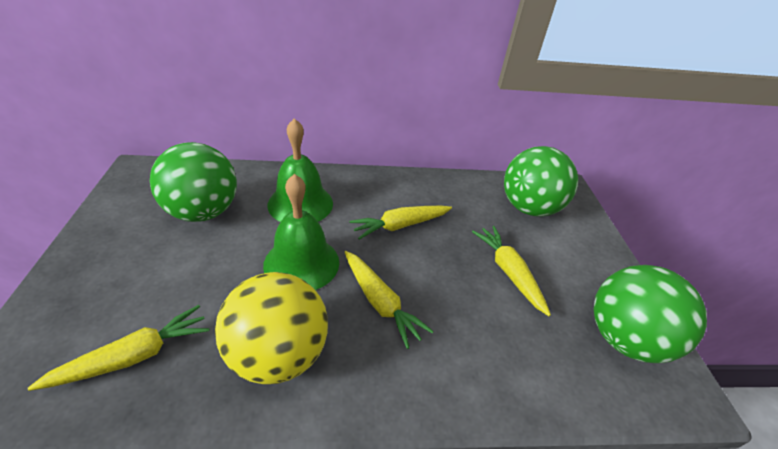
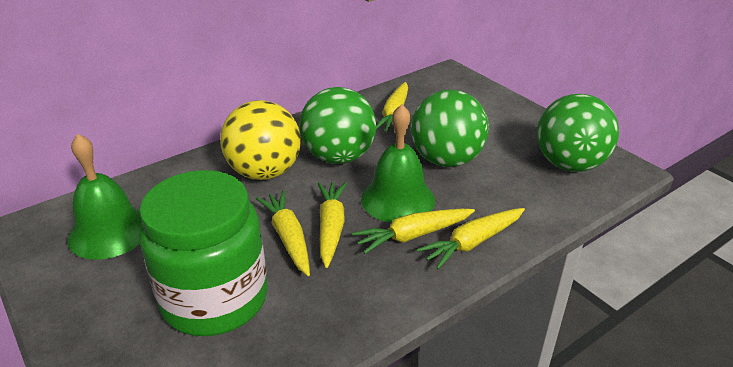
green jar: none = 0 -> [139,170,268,336] = 1
yellow carrot: [28,305,209,391] [345,251,434,349] [349,206,452,240] [472,226,551,316] = 4 -> [256,190,310,276] [318,182,347,268] [352,209,475,254] [376,82,408,132] [417,208,525,269] = 5

